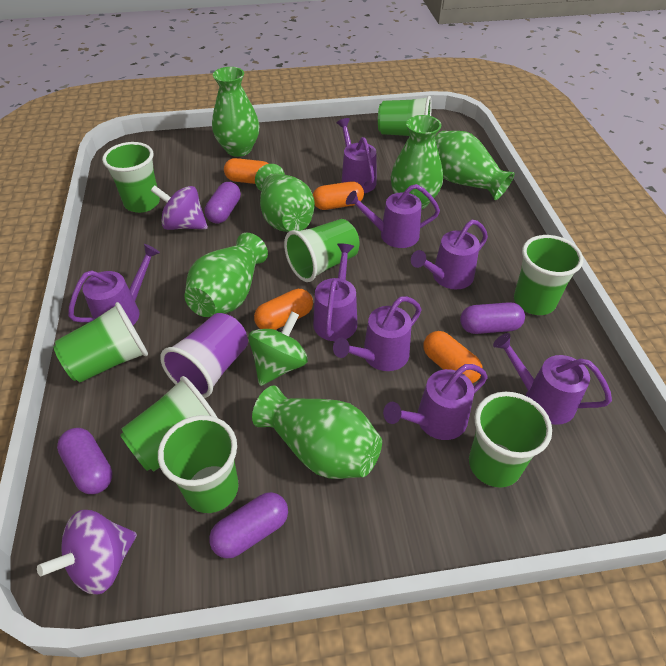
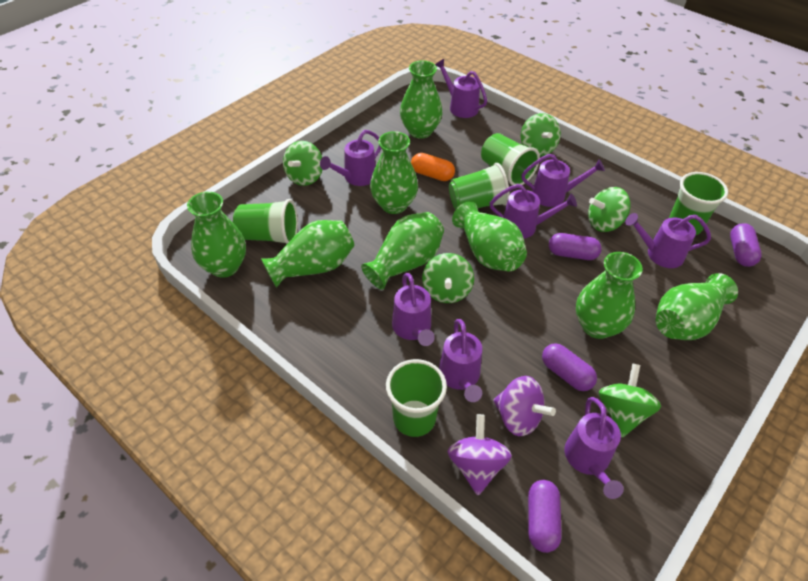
green cup: [54,302,148,382] [102,142,160,213] [120,376,218,472] [158,415,239,513] [284,219,360,282] [378,96,432,136] [469,392,552,488] [514,235,583,315] = 8 -> [233,199,298,244] [386,359,447,437] [449,163,510,210] [481,133,540,186] [669,172,728,235] = 5
green spinning top: [248,311,308,386] = 1 -> [283,141,323,186] [422,253,474,303] [521,113,561,156] [588,187,631,232] [599,363,661,438] = 5
green vase: [184,233,268,317] [212,67,259,157] [252,385,382,479] [255,164,315,232] [391,115,443,210] [434,131,515,200] = 6 -> [187,192,246,278] [261,220,354,288] [361,212,444,290] [370,131,418,214] [400,61,443,139] [452,201,527,272] [576,252,643,339] [656,273,738,340] = 8
orange capsule: [224,158,269,184] [254,289,313,330] [313,181,364,210] [424,331,483,383] = 4 -> [411,153,455,181] = 1
purple cup: [160,313,248,398] = 1 -> none = 0

